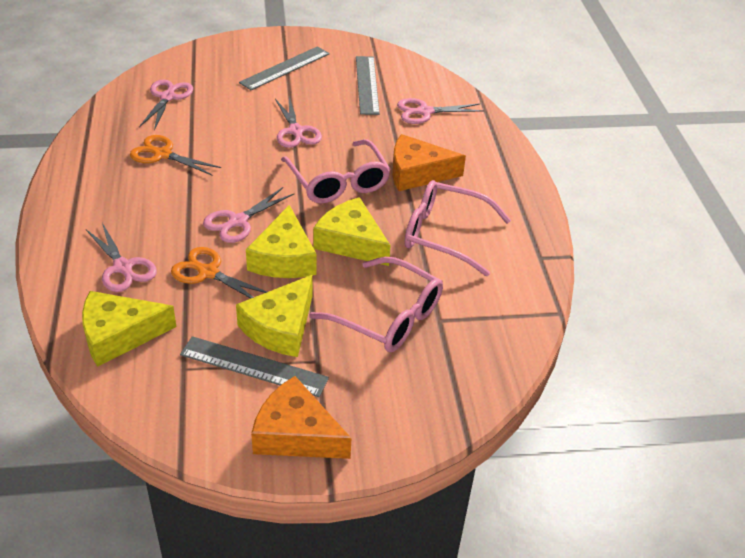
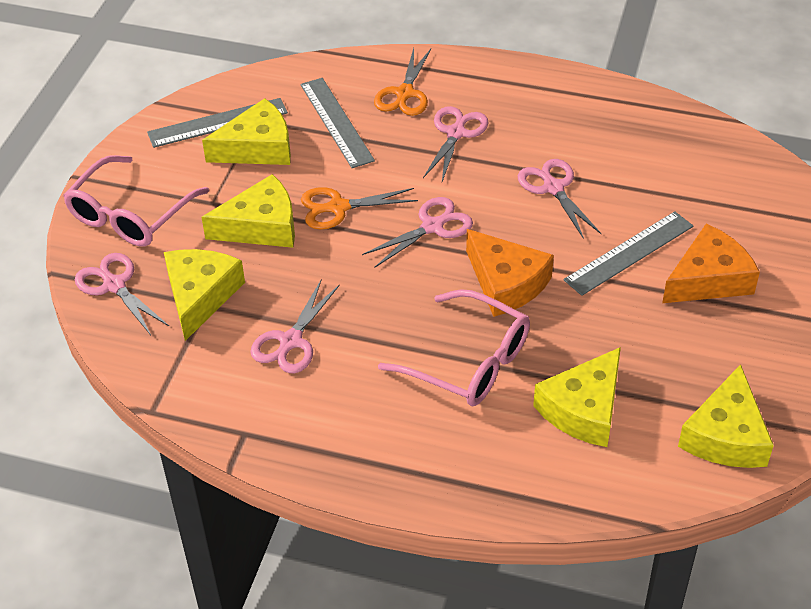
pink glasses: [281,139,391,204] [309,257,443,352] [405,180,511,276] = 3 -> [63,155,209,247] [378,289,530,406] = 2
yellow cheese: [82,291,176,367] [236,275,313,357] [246,205,317,278] [313,197,391,266] = 4 -> [164,249,245,341] [202,98,291,165] [202,174,295,248] [533,347,621,447] [678,364,774,468] = 5

